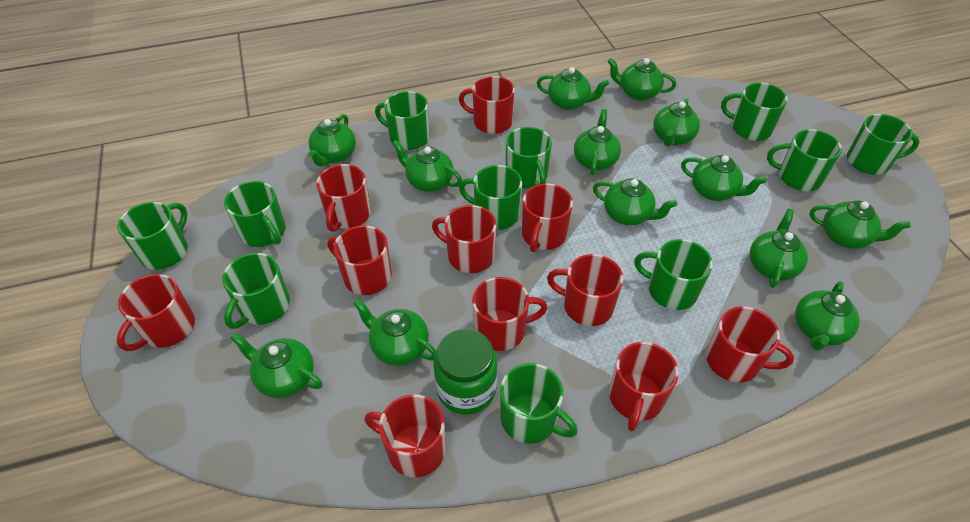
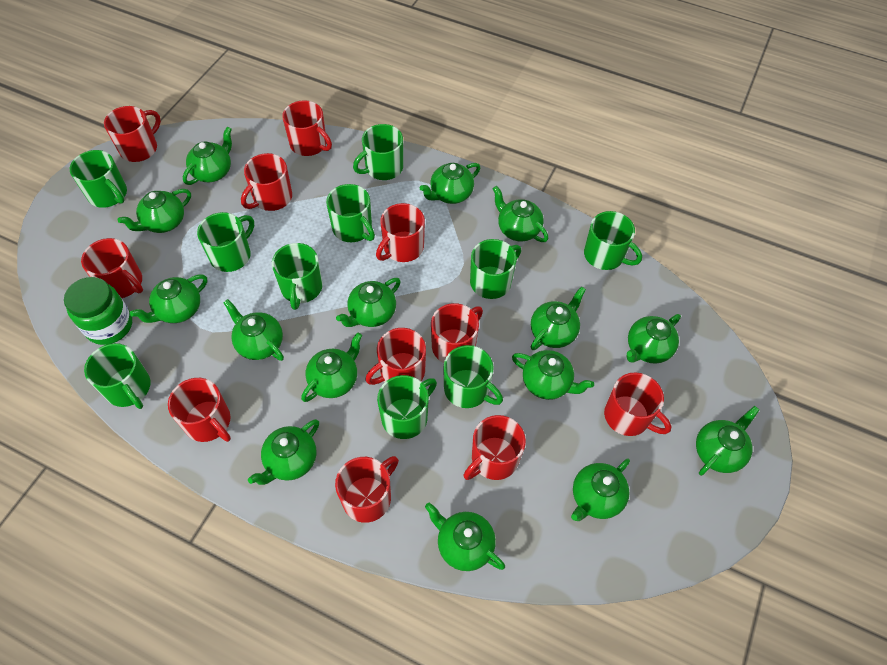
green mug: [118,202,188,270] [222,253,290,329] [224,181,285,247] [375,91,430,150] [459,165,522,230] [500,363,578,444] [506,127,552,189] [634,239,713,310] [721,83,788,141] [767,129,842,191] [847,114,920,175] = 11 -> [70,150,127,208] [84,343,151,409] [197,212,254,272] [272,243,322,310] [326,184,375,242] [353,124,403,180] [377,375,437,439] [443,345,503,408] [470,239,521,299] [584,211,642,270] = 10
green teapot: [231,333,323,398] [308,114,356,167] [353,299,436,366] [392,140,462,192] [537,67,609,110] [574,109,621,175] [593,179,677,225] [607,58,676,101] [653,98,700,147] [681,155,767,201] [750,209,808,288] [795,281,860,351] [809,200,911,249] = 13 -> [118,189,191,233] [130,274,207,323] [183,127,232,185] [223,299,284,361] [248,419,319,485] [301,332,362,402] [336,278,401,327] [420,163,480,204] [425,503,505,571] [492,186,548,242] [512,350,594,400] [531,286,586,350] [571,459,630,521] [627,314,681,364] [696,406,759,476] = 15

